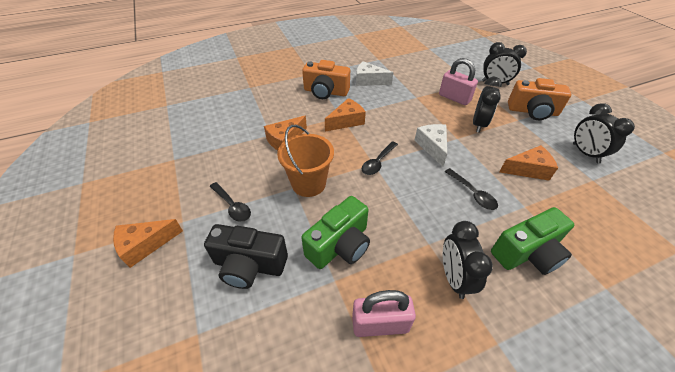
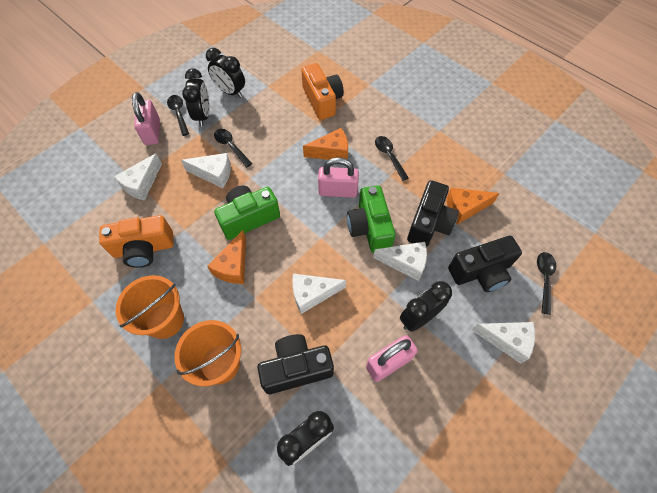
black camera: [204,224,288,289] = 1 -> [258,334,334,394] [407,180,459,247] [448,236,522,292] = 3
black spoon: [209,182,251,222] [362,141,398,175] [445,168,498,210] = 3 -> [167,95,189,136] [214,129,253,167] [375,136,409,181] [537,252,556,315] = 4
orange bucket: [277,125,334,197] = 1 -> [115,275,184,339] [174,320,241,386] = 2
orange cheese: [113,219,183,268] [264,116,307,150] [325,98,366,131] [500,145,558,181] = 4 -> [207,230,246,284] [303,128,348,160] [447,188,500,225] = 3
pink padlock: [352,290,416,337] [439,58,478,105] = 2 -> [132,92,160,145] [318,157,359,198] [366,335,418,382] = 3
white cheese: [356,61,393,86] [414,124,447,167] = 2 -> [114,153,162,201] [181,153,231,188] [292,274,346,314] [373,242,427,281] [472,322,535,364] = 5

